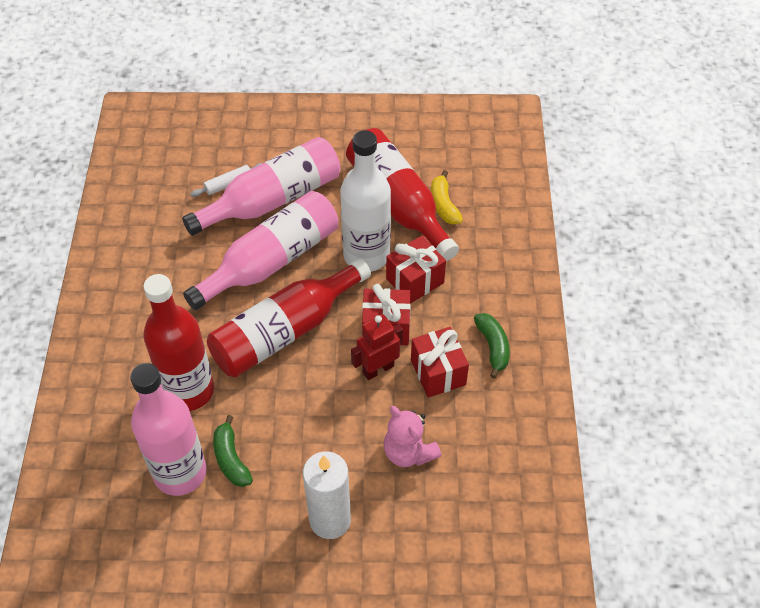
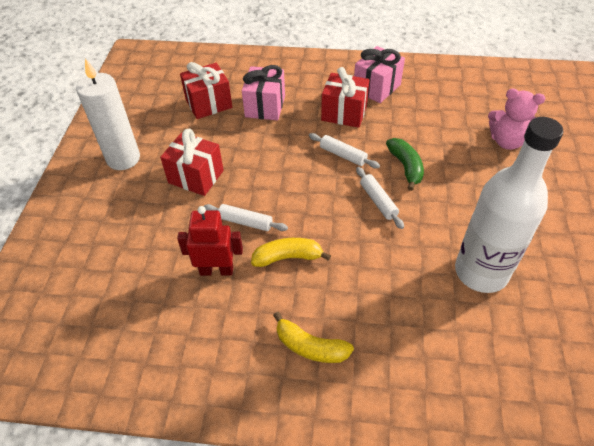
green banana: [213,415,253,487] [474,313,510,379] = 2 -> [386,138,424,191] = 1
pink bottle: [130,363,207,496] [182,137,340,236] [183,191,338,310] = 3 -> none = 0
pink gift: none = 0 -> [242,65,285,120] [354,46,405,103] = 2
red bottle: [143,274,214,411] [207,258,371,377] [346,128,459,261] = 3 -> none = 0
white rolling pin: [190,163,263,197] = 1 -> [204,204,288,231] [309,133,380,168] [356,167,404,229] = 3
yellow banana: [431,170,463,225] = 1 -> [251,238,331,267] [273,312,354,363] = 2

